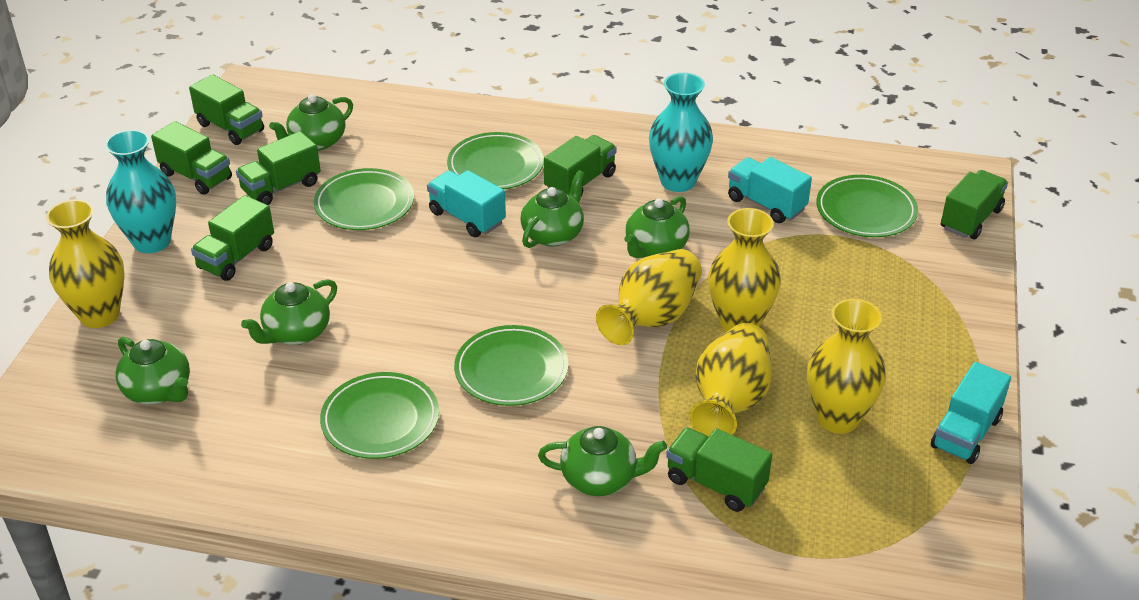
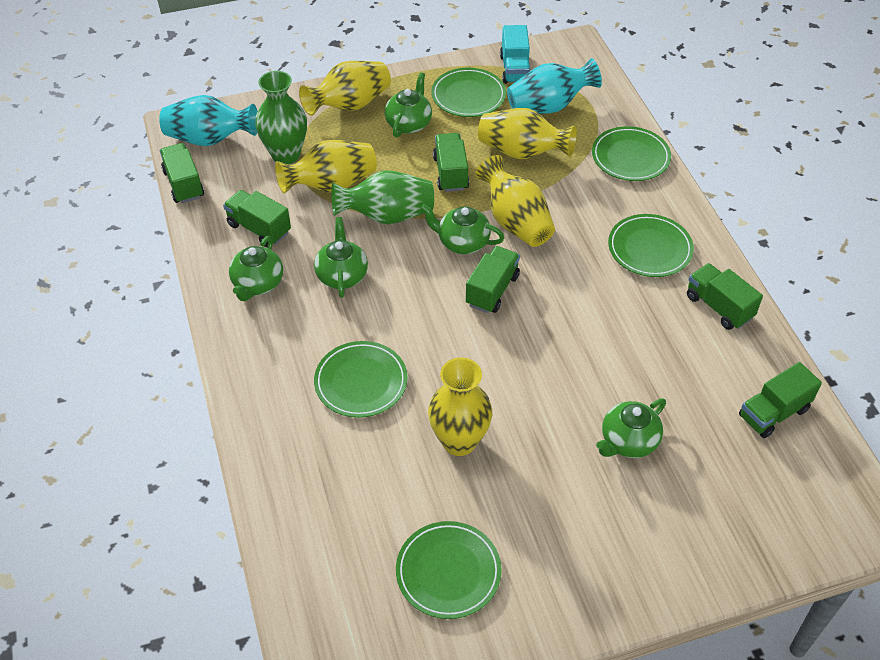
green teapot: [116,337,190,405] [241,279,337,345] [269,94,353,151] [520,170,585,248] [538,426,667,496] [625,196,690,258] = 6 -> [229,236,283,301] [314,217,368,298] [385,72,432,137] [420,204,504,254] [596,398,666,458] = 5
green truck: [151,121,232,195] [189,74,264,145] [191,195,274,281] [236,131,321,205] [544,135,617,196] [666,428,772,512] [941,170,1008,239] = 7 -> [160,143,204,203] [223,190,291,247] [433,133,469,192] [466,246,520,313] [687,263,763,330] [739,362,822,438] = 6
green vase: none = 0 -> [255,71,307,164] [332,170,434,224] = 2
turquoise truck: [427,170,506,237] [728,157,812,223] [931,362,1011,464] = 3 -> [500,25,530,84] = 1

